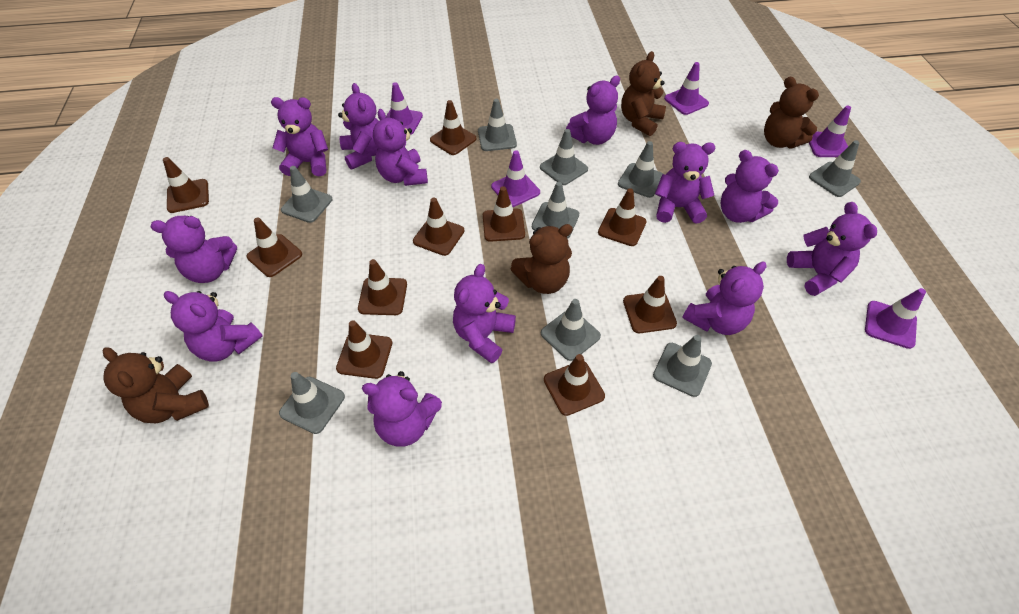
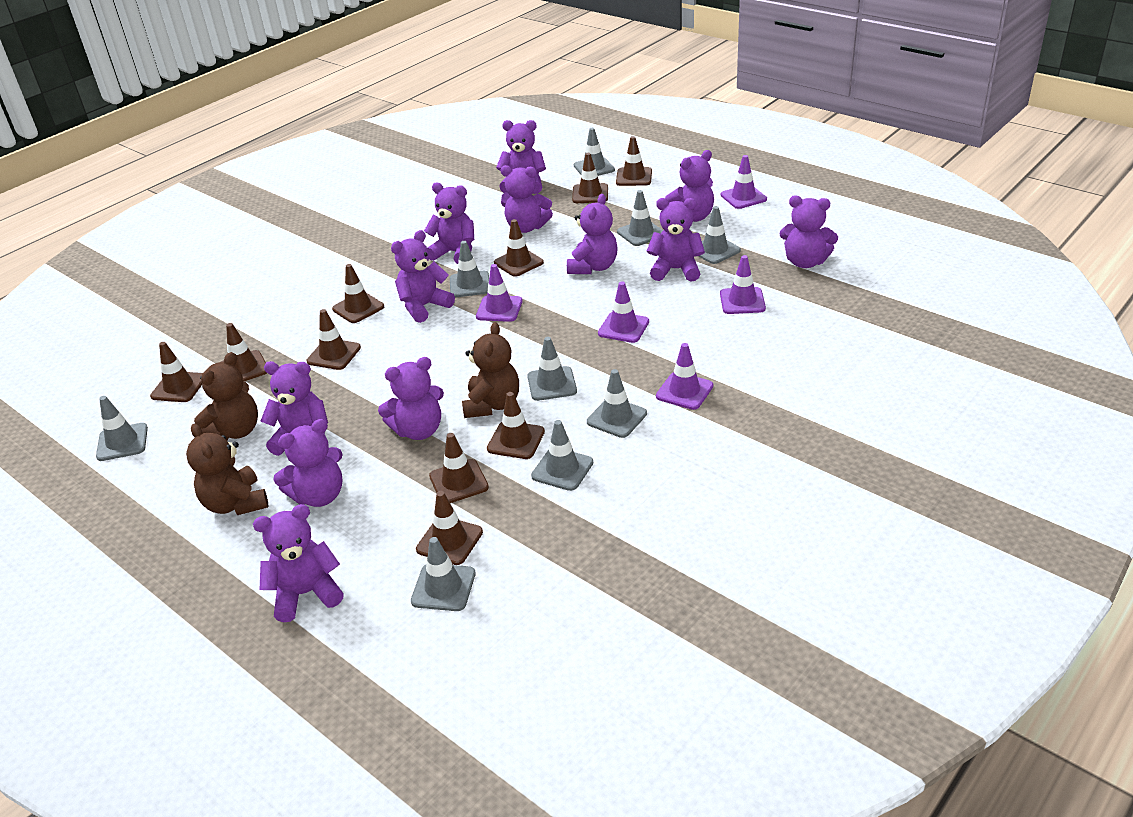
brown teddy bear: [103,347,209,423] [511,224,573,294] [621,51,666,136] [764,76,819,148] = 4 -> [186,423,269,515] [194,352,258,440] [462,322,519,418] = 3

